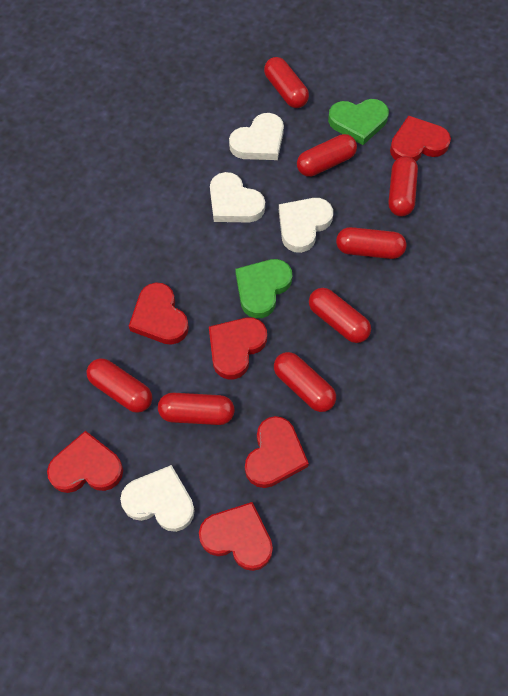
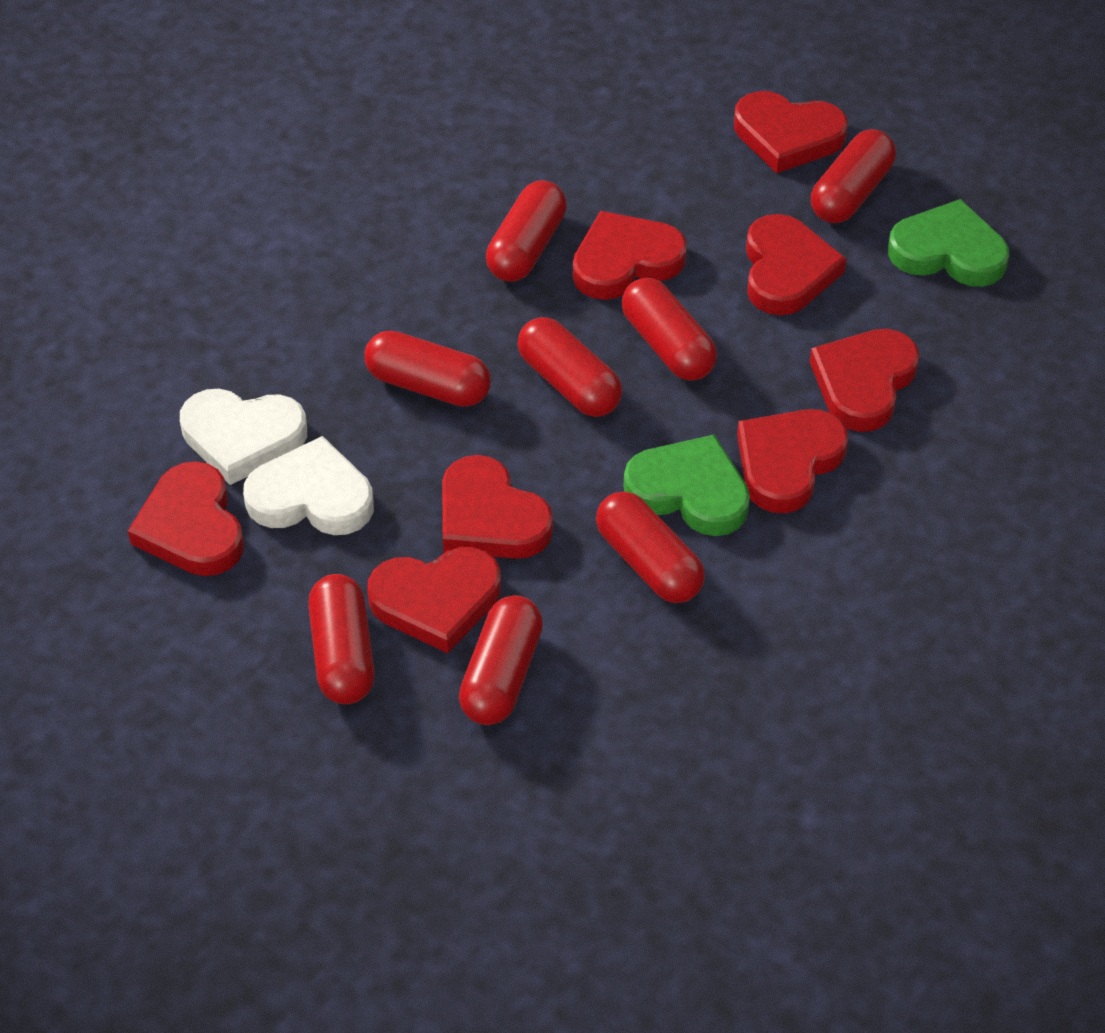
red heart: [47,431,123,493] [129,283,189,345] [199,502,273,571] [209,317,267,379] [245,416,309,488] [390,116,451,162] = 6 -> [128,461,244,576] [367,547,501,653] [442,455,553,559] [573,211,687,300] [734,91,848,173] [737,409,848,513] [746,214,847,315] [810,329,920,432] = 8
white heart: [120,465,195,532] [210,172,265,222] [229,113,284,160] [279,198,333,253] = 4 -> [180,389,307,485] [243,436,374,535] = 2

